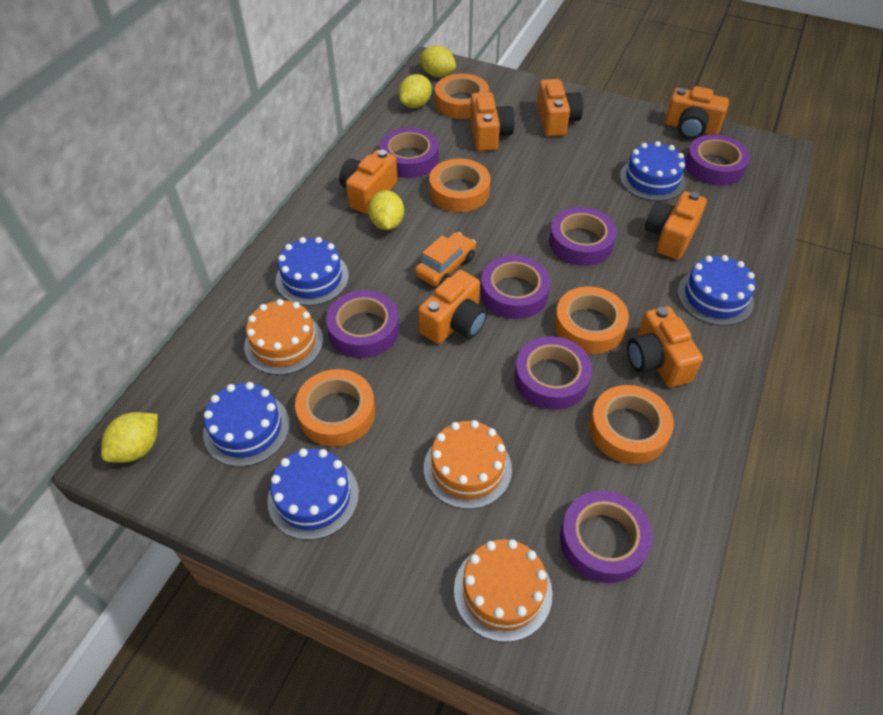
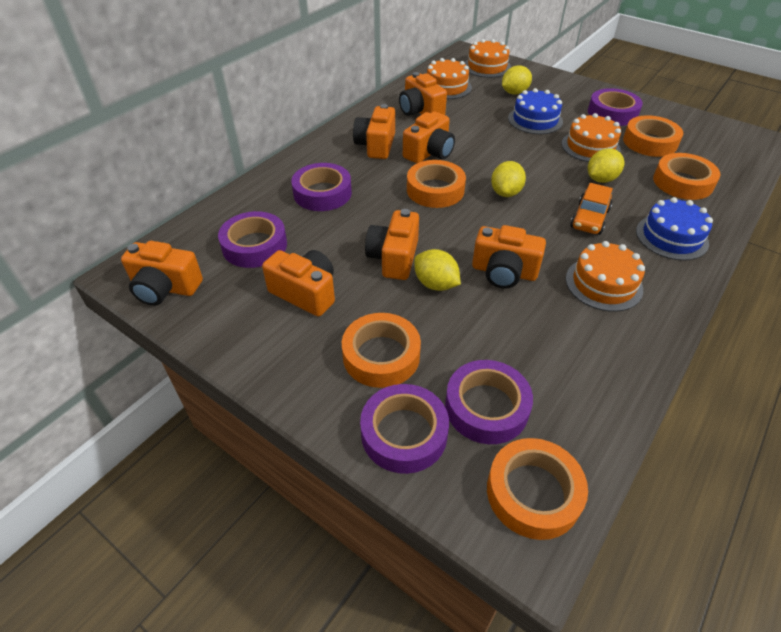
blue cake: [203,382,290,467] [267,448,359,540] [276,237,349,306] [620,141,686,201] [677,255,756,326] = 5 -> [508,88,563,134] [636,197,713,261] = 2
orange cake: [244,299,323,375] [424,420,512,509] [454,539,552,642] = 3 -> [427,58,472,99] [465,39,511,78] [561,113,621,162] [566,241,645,312] = 4
purple tape: [326,290,399,358] [380,127,439,178] [480,255,551,319] [514,336,592,410] [549,207,617,266] [560,490,653,583] [685,134,750,186] = 7 -> [218,211,287,268] [291,163,352,211] [360,384,449,474] [445,360,533,444] [588,88,643,126] = 5

